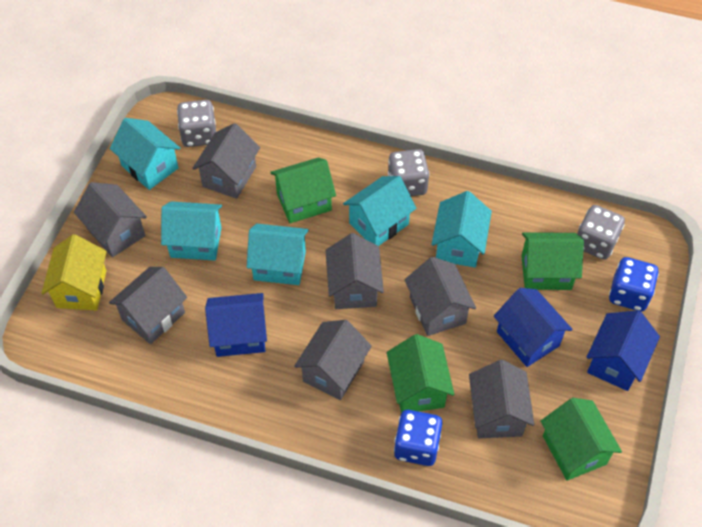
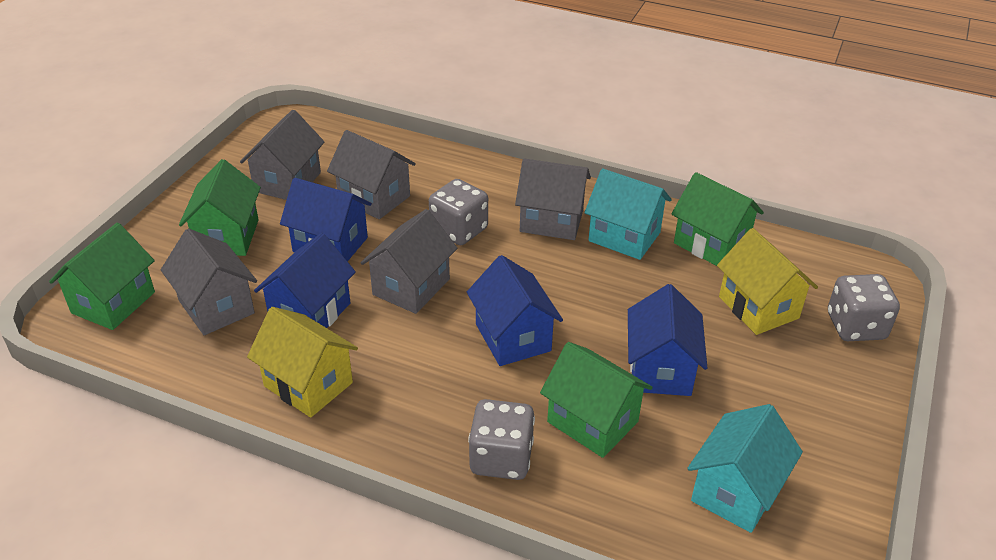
blue dice: [394,410,442,466] [609,257,659,311] = 2 -> none = 0
blue house: [205,293,267,357] [494,288,573,367] [587,310,660,391] = 3 -> [254,233,356,328] [280,178,372,262] [467,255,563,366] [628,284,707,396] = 4
grey house: [74,182,147,257] [109,267,187,344] [192,123,260,199] [294,320,372,400] [326,233,384,309] [405,257,476,336] [469,360,534,438] = 7 -> [161,229,257,335] [240,110,324,200] [327,130,416,219] [361,209,457,314] [515,159,591,240] = 5
turquoise house: [110,118,181,190] [161,201,222,261] [247,224,309,285] [343,176,417,246] [431,191,492,267] = 5 -> [585,169,672,260] [687,404,803,533] = 2
yellow house: [41,234,107,311] = 1 -> [247,307,358,418] [717,228,818,335] = 2

